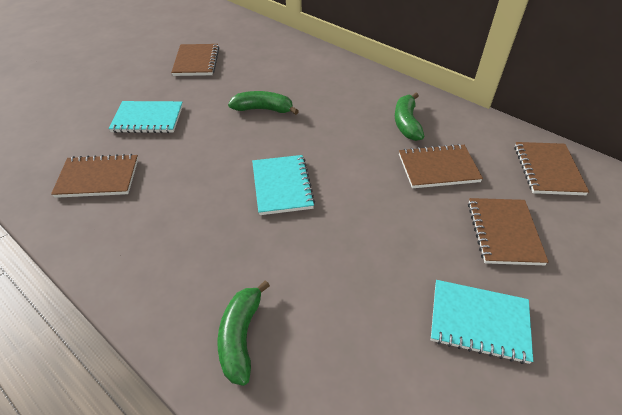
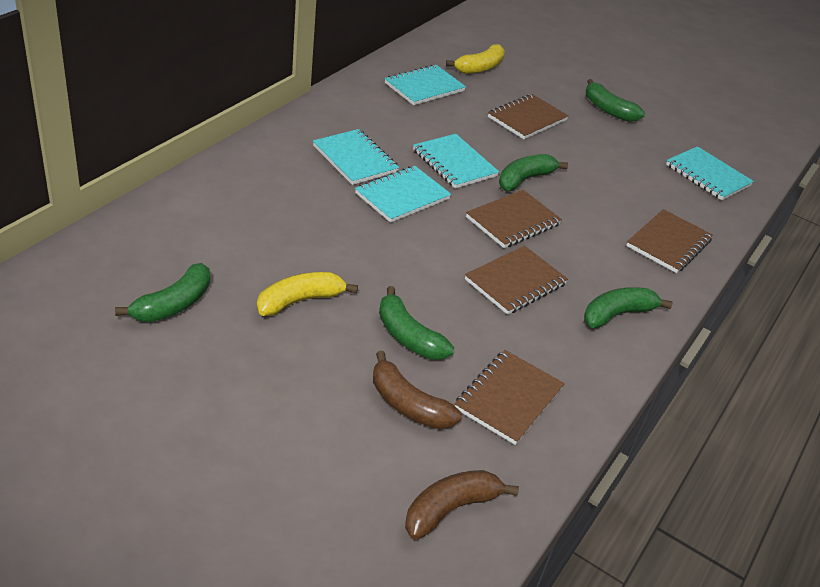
brown banana: none = 0 -> [373,351,462,429] [405,470,519,540] = 2
green banana: [218,280,270,386] [228,91,299,115] [395,92,424,141] = 3 -> [115,263,210,322] [379,286,454,360] [499,154,568,191] [584,287,673,328] [586,79,645,122] = 5
turquoise notebook: [108,101,183,133] [252,155,315,215] [431,280,533,364] = 3 -> [313,129,399,185] [355,166,451,223] [385,64,466,105] [413,134,499,189] [666,146,754,200] = 5
yellow banana: none = 0 -> [257,272,358,316] [446,44,505,74] = 2

